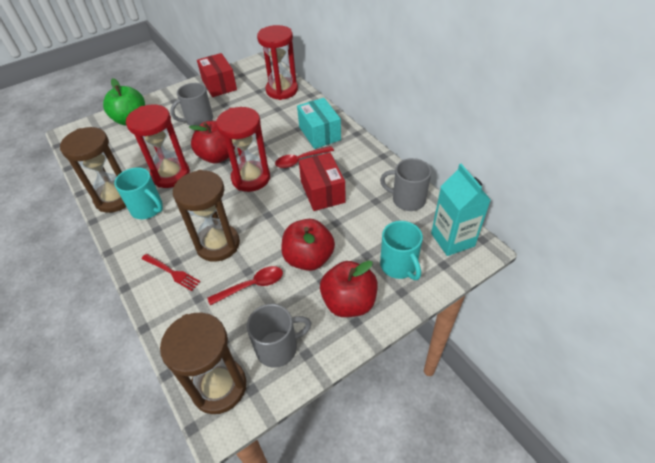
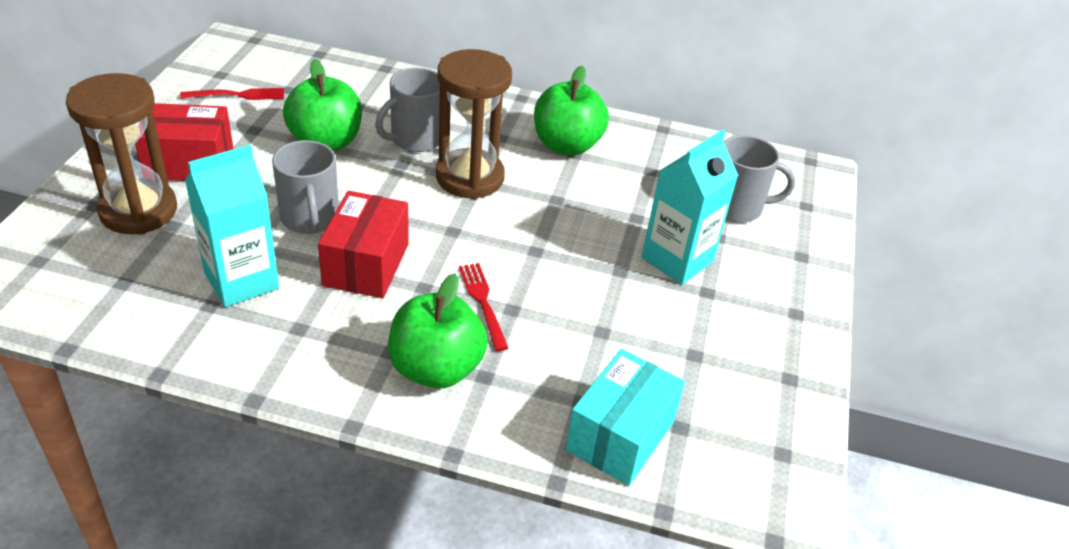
brown hourglass: [60,127,126,213] [160,312,246,414] [173,170,240,262] = 3 -> [66,73,177,235] [436,49,512,199] = 2
green apple: [103,78,145,126] = 1 -> [283,59,362,151] [388,273,488,388] [534,66,609,156] = 3
red apple: [189,121,235,164] [281,219,335,271] [320,261,378,317] = 3 -> none = 0
red fork: [141,254,200,291] = 1 -> [180,88,284,100] [459,263,508,351] = 2
red hourglass: [126,105,190,188] [216,107,270,192] [257,25,298,100] = 3 -> none = 0
red spoon: [208,266,283,305] [275,146,334,168] = 2 -> none = 0
turquoise carton: [431,164,491,256] = 1 -> [185,145,279,307] [642,130,738,285] = 2
turquoise mug: [114,167,163,219] [380,221,423,280] = 2 -> none = 0

